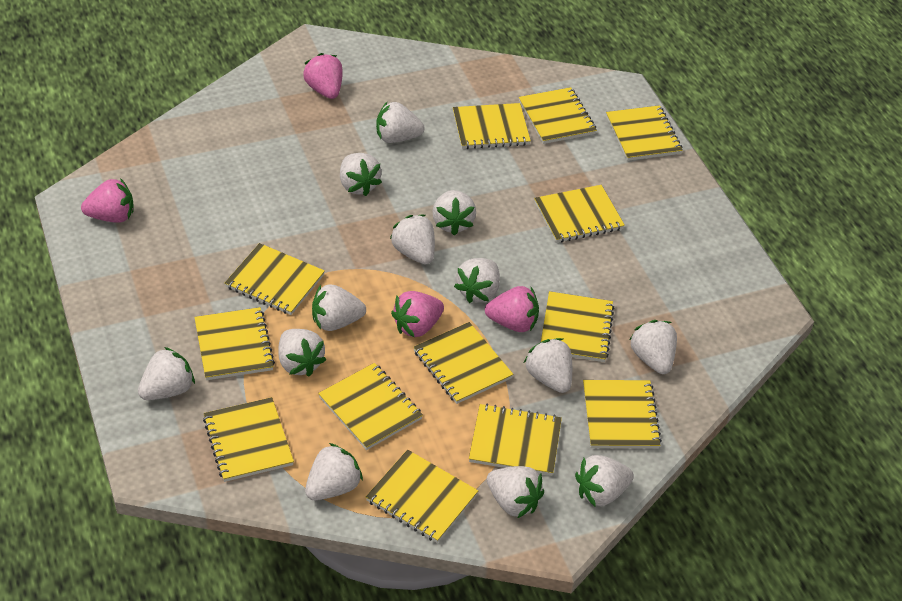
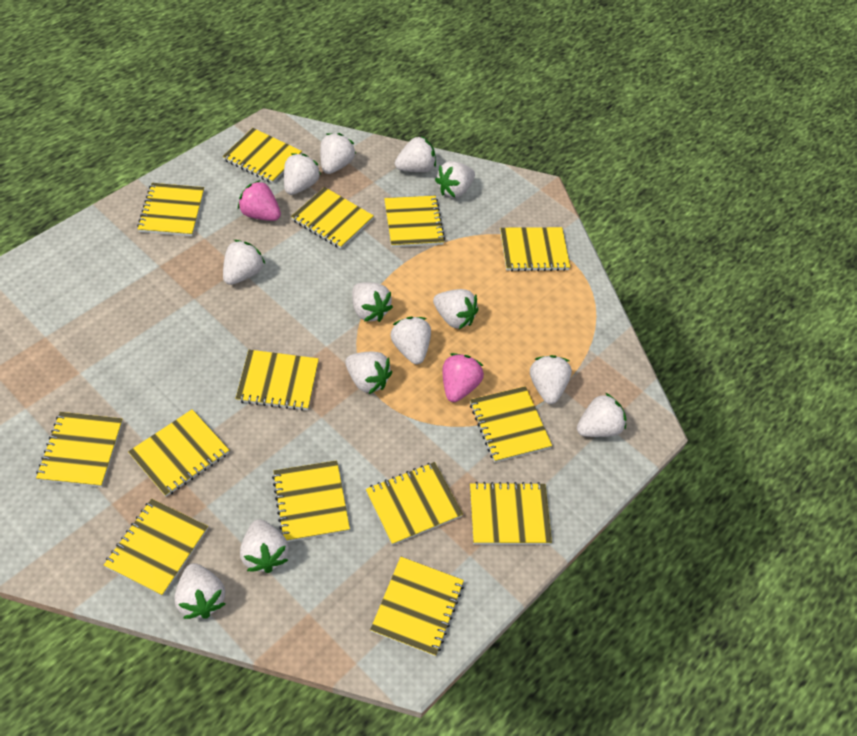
pink strawberry: [81,178,134,223] [303,53,343,99] [391,291,444,338] [485,286,539,332] = 4 -> [238,180,281,221] [443,353,484,402] = 2
yellow notebook: [194,307,275,380] [203,397,294,482] [225,243,325,315] [318,363,423,450] [366,449,478,543] [414,322,514,404] [453,103,531,149] [469,404,562,476] [519,87,597,144] [534,185,625,243] [541,291,614,362] [583,380,662,449] [606,105,683,161] = 13 -> [36,412,123,487] [104,499,208,596] [128,409,229,497] [137,183,204,236] [222,128,302,183] [235,350,319,411] [272,460,350,542] [291,187,374,249] [366,462,463,545] [370,557,464,656] [384,196,445,247] [470,386,552,462] [470,482,552,544] [500,227,570,271] = 14

